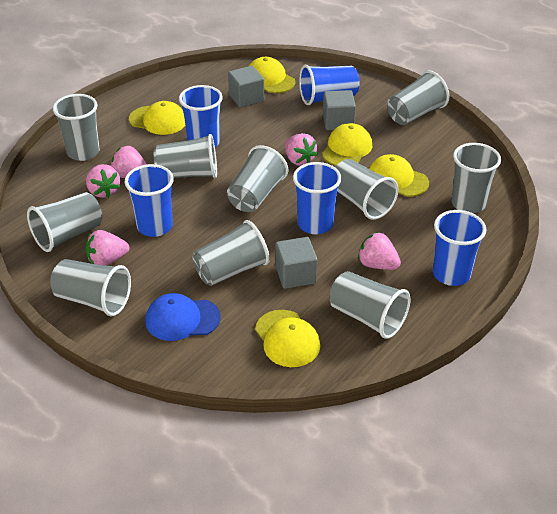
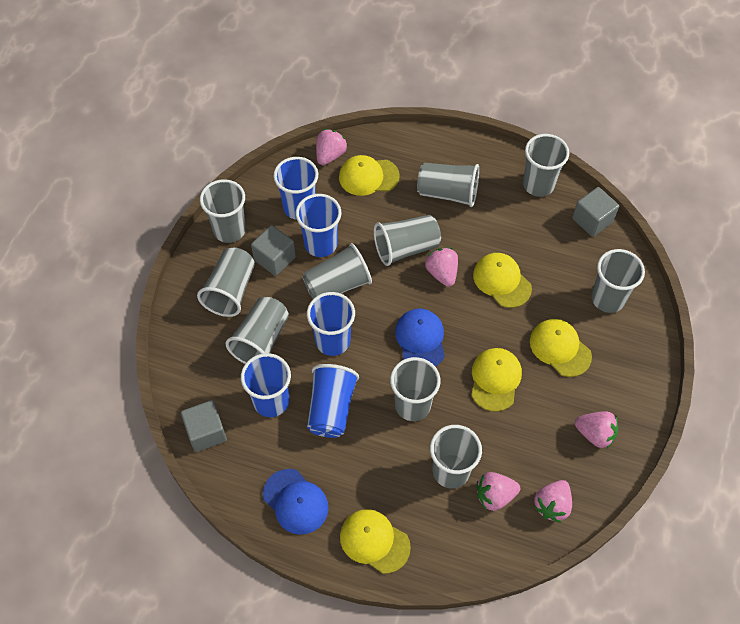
blue cap: [145,293,221,341] = 1 -> [263,469,329,535] [395,309,445,367] = 2

